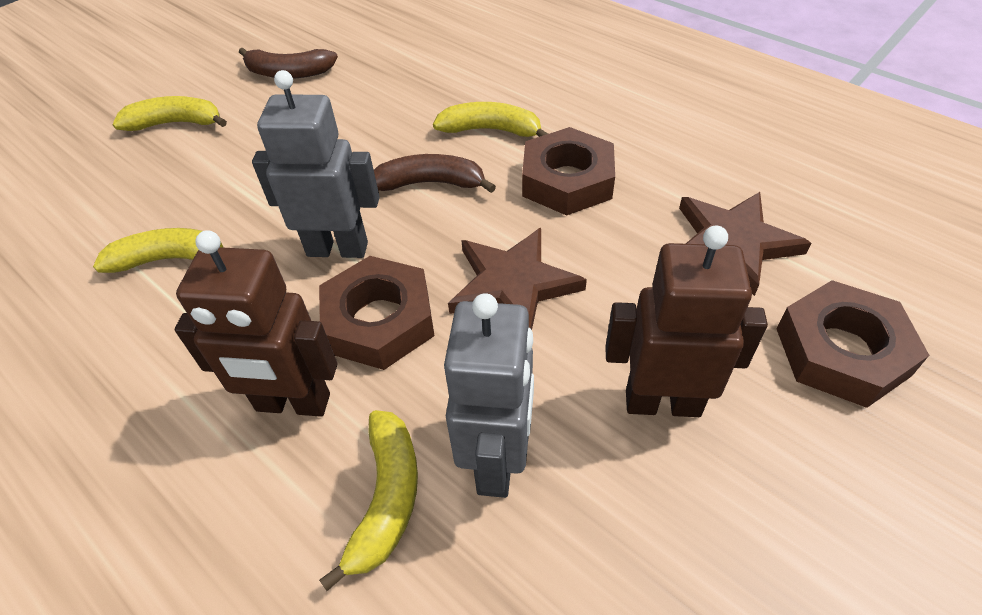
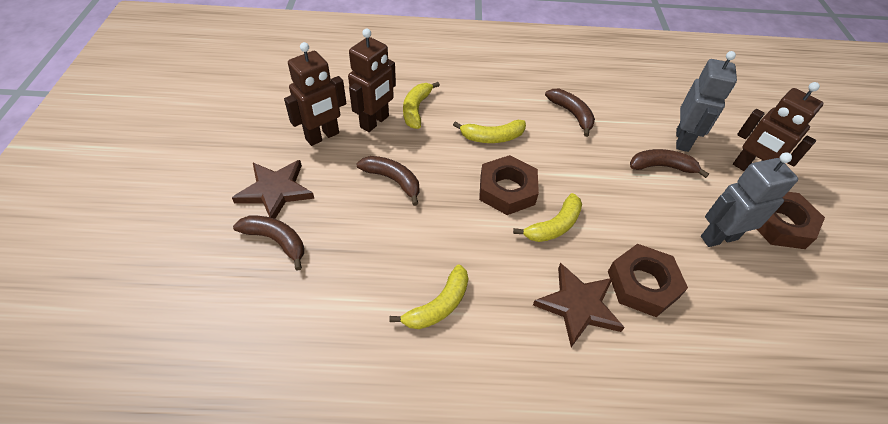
brown banana: [239,48,338,79] [374,154,496,193] = 2 -> [233,216,304,271] [356,156,419,206] [545,89,595,137] [630,149,709,178] = 4
brown robot: [175,230,337,417] [605,226,768,417] = 2 -> [284,42,346,146] [348,29,396,132] [733,82,823,171] = 3

